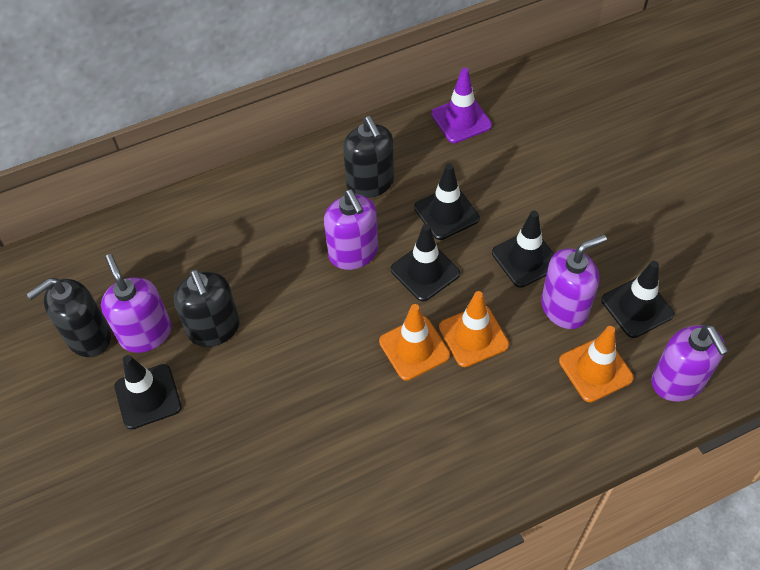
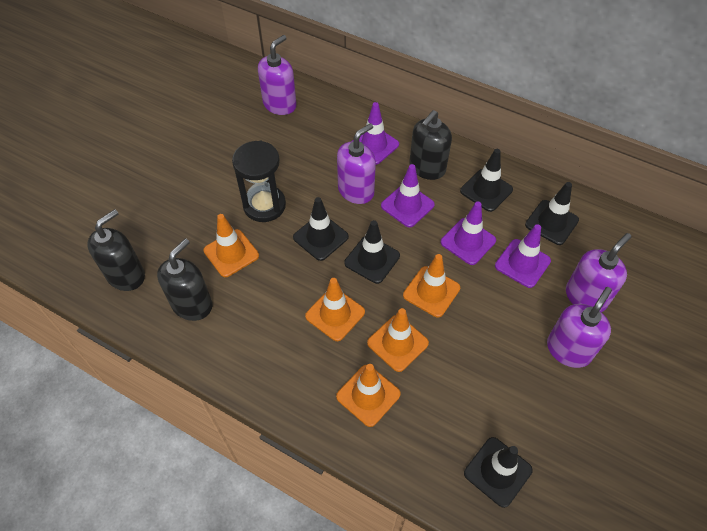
black hourglass: none = 0 -> [232,141,286,222] = 1
orange traffic cone: [379,304,450,381] [439,291,509,367] [559,326,634,402] = 3 -> [203,214,259,277] [305,278,365,341] [336,364,401,427] [367,308,429,372] [403,254,460,317] = 5
purple traffic cone: [431,68,492,143] = 1 -> [351,102,399,165] [381,164,435,227] [440,201,496,265] [495,224,551,288] = 4

